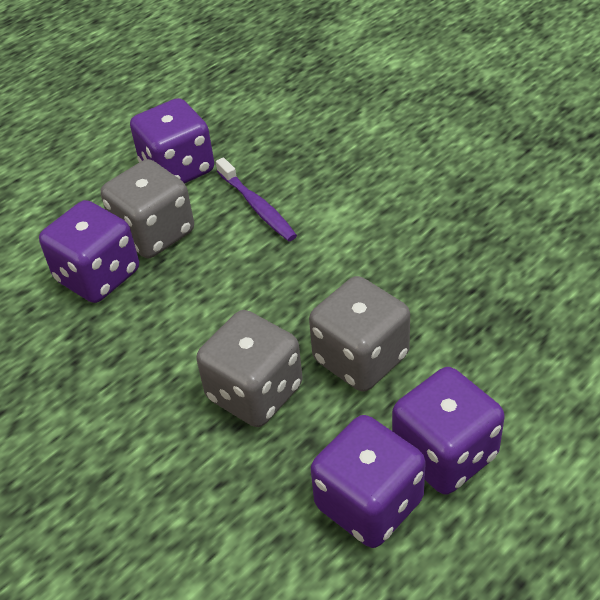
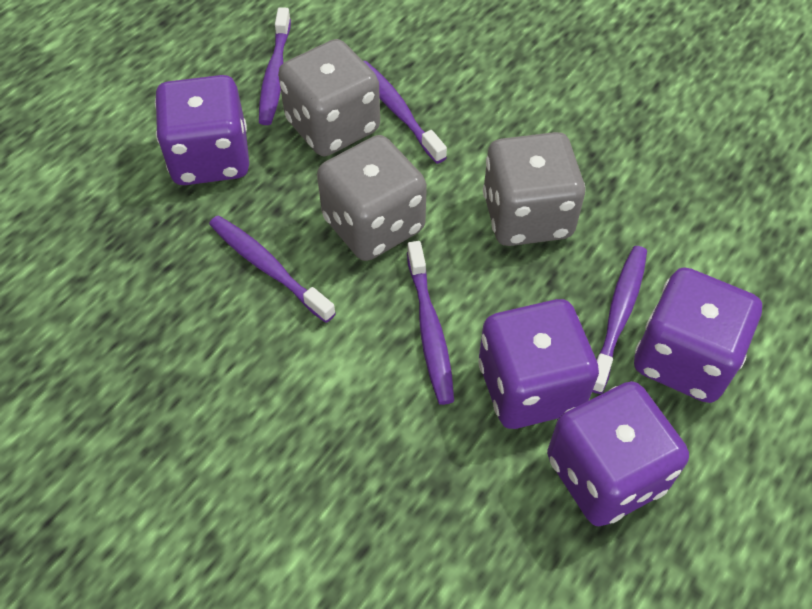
purple toothbrush: [216,157,297,241] = 1 -> [209,215,336,323] [259,7,291,125] [363,61,447,164] [407,241,454,405] [592,246,647,394] = 5

